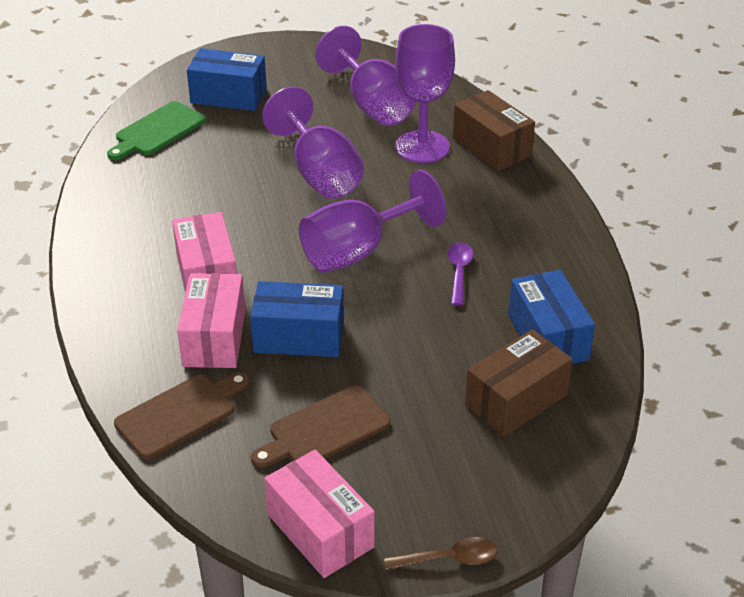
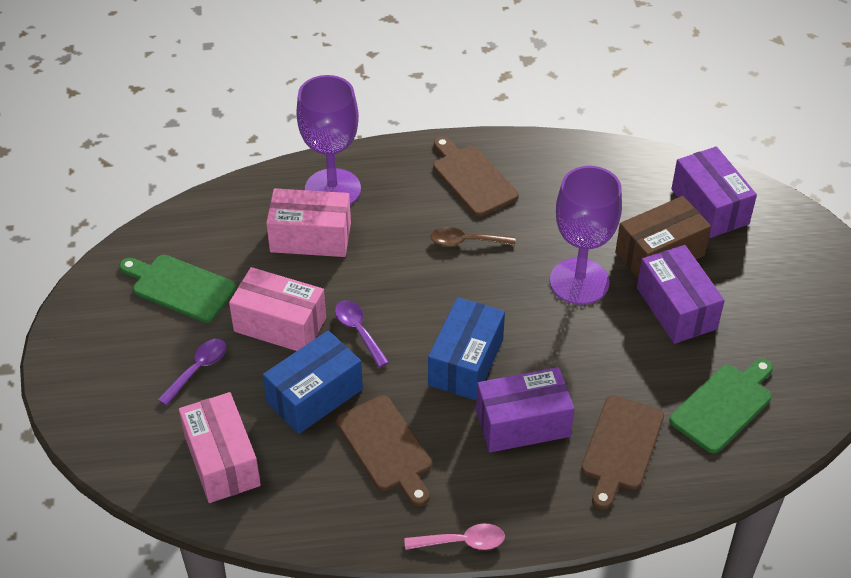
blue box: [187,48,267,111] [250,281,344,357] [508,270,595,364] = 3 -> [263,330,363,434] [428,297,505,400] = 2
brown box: [453,90,535,171] [465,329,573,437] = 2 -> [615,196,711,278] = 1
brown cutting board: [114,372,250,459] [251,385,390,468] = 2 -> [336,396,432,506] [433,136,519,217] [581,395,664,510] = 3
green cutting board: [107,101,206,160] = 1 -> [119,255,236,323] [669,358,773,454] = 2
pink spoon: none = 0 -> [404,524,505,550] = 1
purple box: none = 0 -> [476,367,574,453] [637,245,725,344] [672,146,757,238] = 3
purple goblet: [262,87,364,199] [299,170,446,273] [316,26,416,126] [395,24,455,163] = 4 -> [296,75,361,205] [550,166,622,305] = 2
purple spoon: [447,242,474,306] = 1 -> [158,339,227,406] [335,300,389,367] = 2

